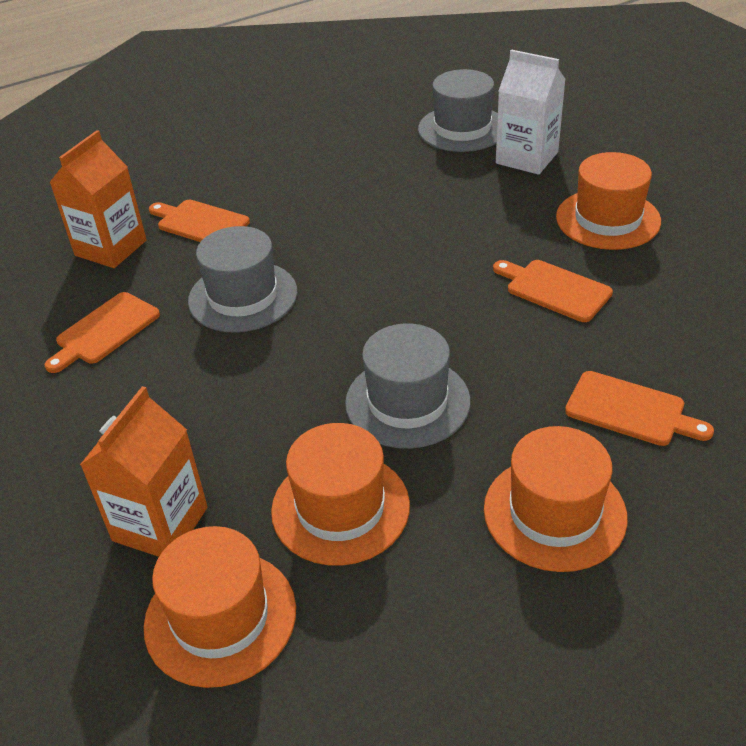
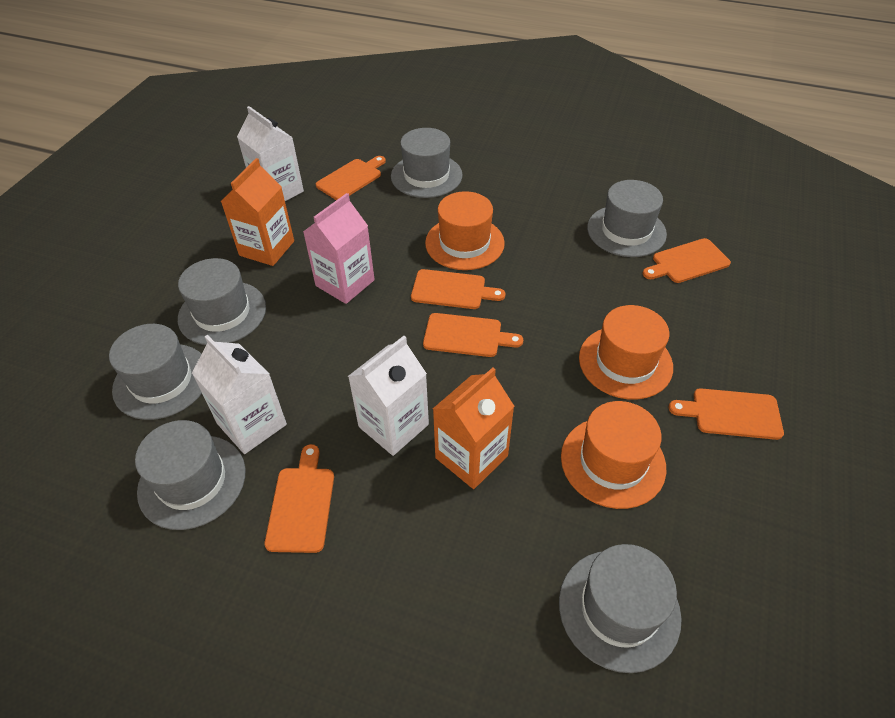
grey hat: [188,226,298,333] [345,323,471,449] [418,69,498,152] = 3 -> [109,324,202,420] [135,420,245,530] [178,258,266,345] [391,128,463,198] [559,544,682,673] [587,180,667,257] = 6
orange cutting board: [45,292,160,373] [149,200,250,242] [493,260,613,322] [565,371,714,446] = 4 -> [264,444,334,553] [316,156,386,200] [411,269,505,309] [423,313,523,357] [643,238,731,283] [669,388,784,440] = 6
orange hat: [144,526,296,688] [271,423,410,566] [484,426,628,572] [556,152,661,250] = 4 -> [425,191,505,270] [561,401,666,509] [579,305,673,399] = 3
pink carton: none = 0 -> [303,193,375,304] = 1
white carton: [496,49,566,175] = 1 -> [192,335,287,454] [237,106,304,201] [348,336,429,456] = 3

